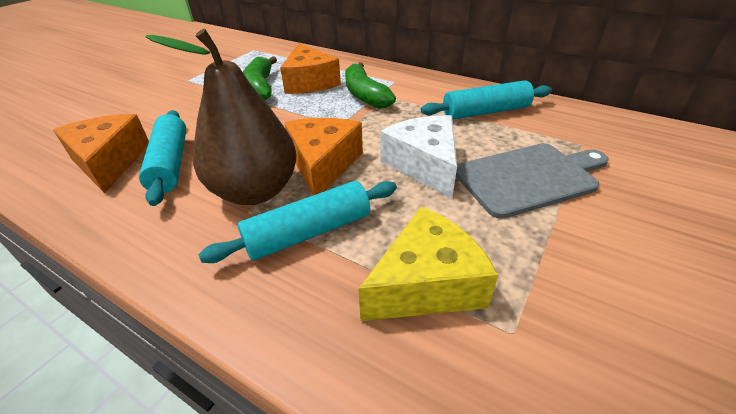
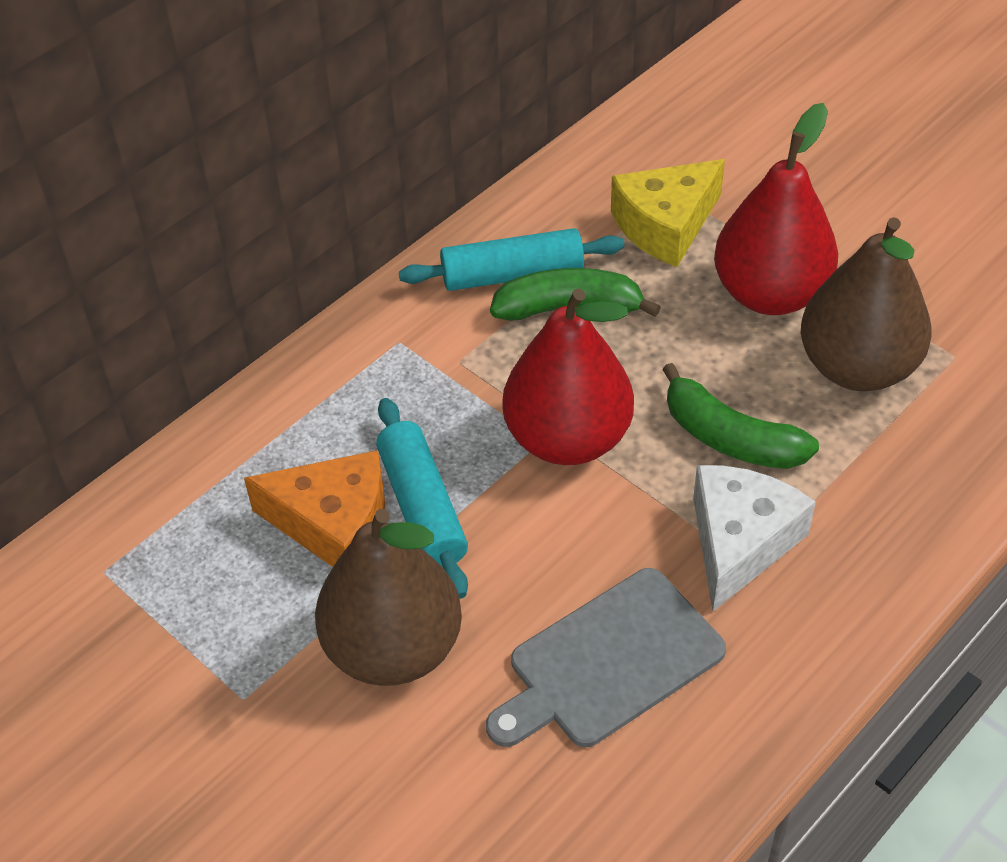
brown pear: [146,29,297,205] = 1 -> [315,509,462,686] [801,217,931,391] = 2
orange cheese: [53,114,149,193] [280,43,341,94] [285,118,363,195] = 3 -> [244,450,385,567] = 1
red pear: none = 0 -> [502,288,634,465] [714,103,838,315] = 2
turquoise rolling pin: [139,110,186,206] [199,181,397,263] [421,80,552,120] = 3 -> [376,398,468,599] [399,228,624,291] = 2

